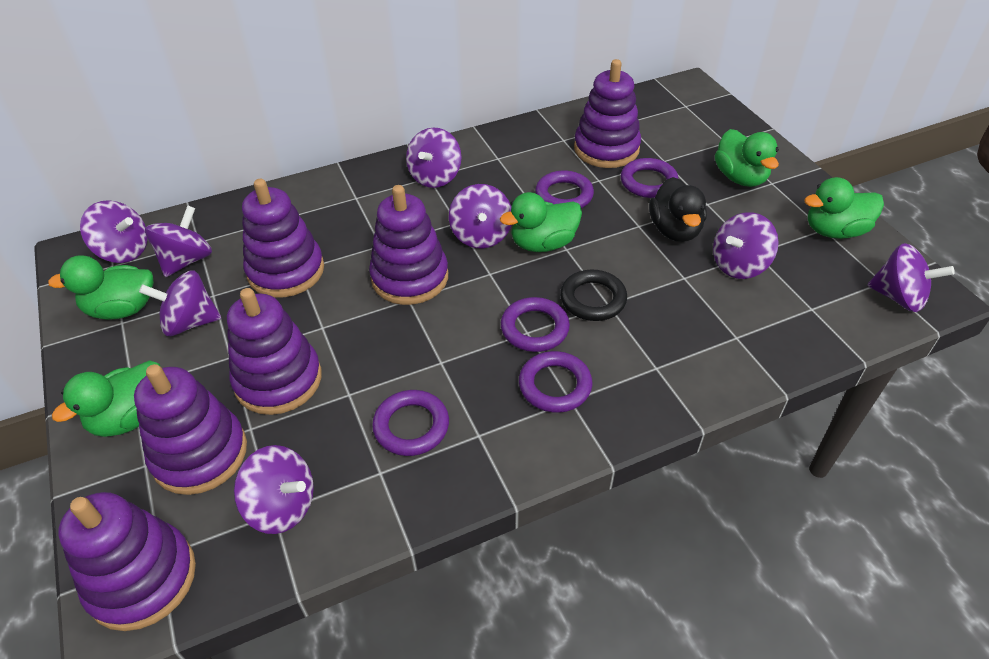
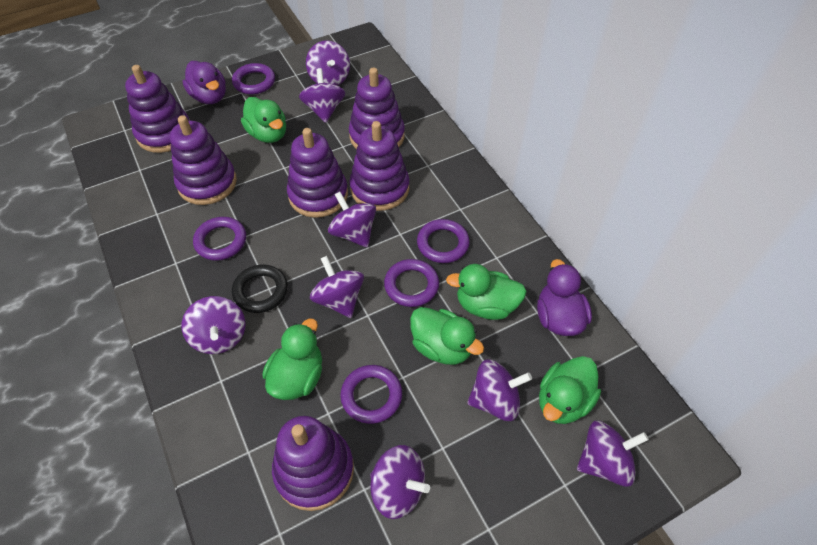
black duck: [649,177,707,242] = 1 -> none = 0
purple duck: none = 0 -> [182,61,226,104] [537,259,592,336] = 2

